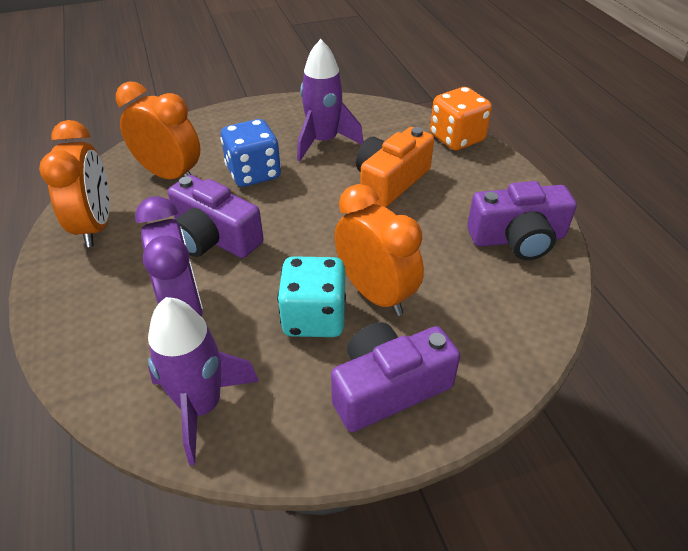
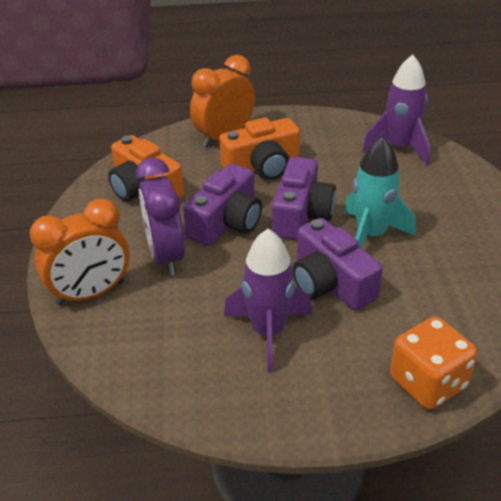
blue dice: [220,119,281,187] = 1 -> none = 0
orange camera: [356,127,434,207] = 1 -> [108,135,184,202] [219,118,300,180] = 2
orange clock: [39,120,110,247] [116,81,200,179] [334,184,424,316] = 3 -> [29,199,130,306] [190,55,255,147] = 2
turquoise dice: [277,256,346,337] = 1 -> none = 0
turquoise rocket: none = 0 -> [344,136,416,248] = 1

